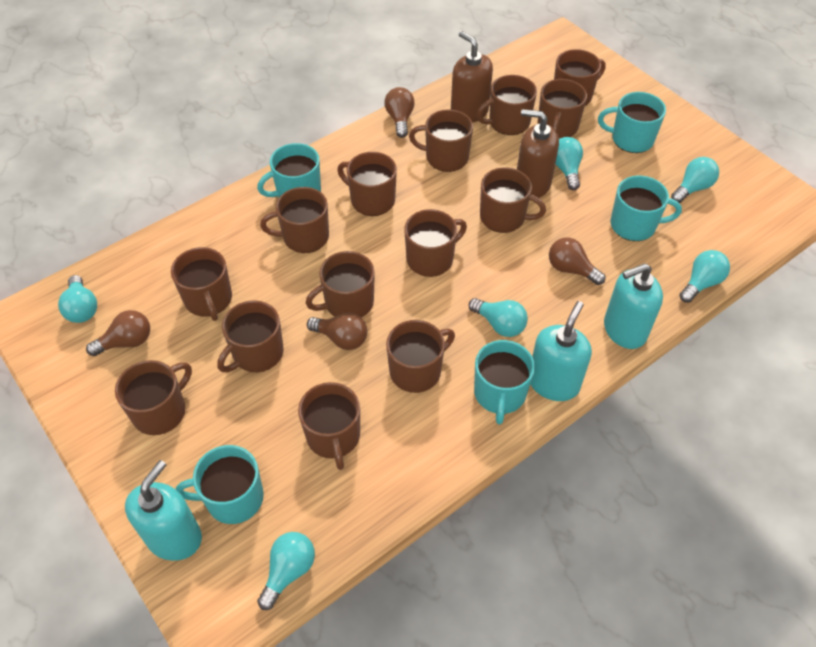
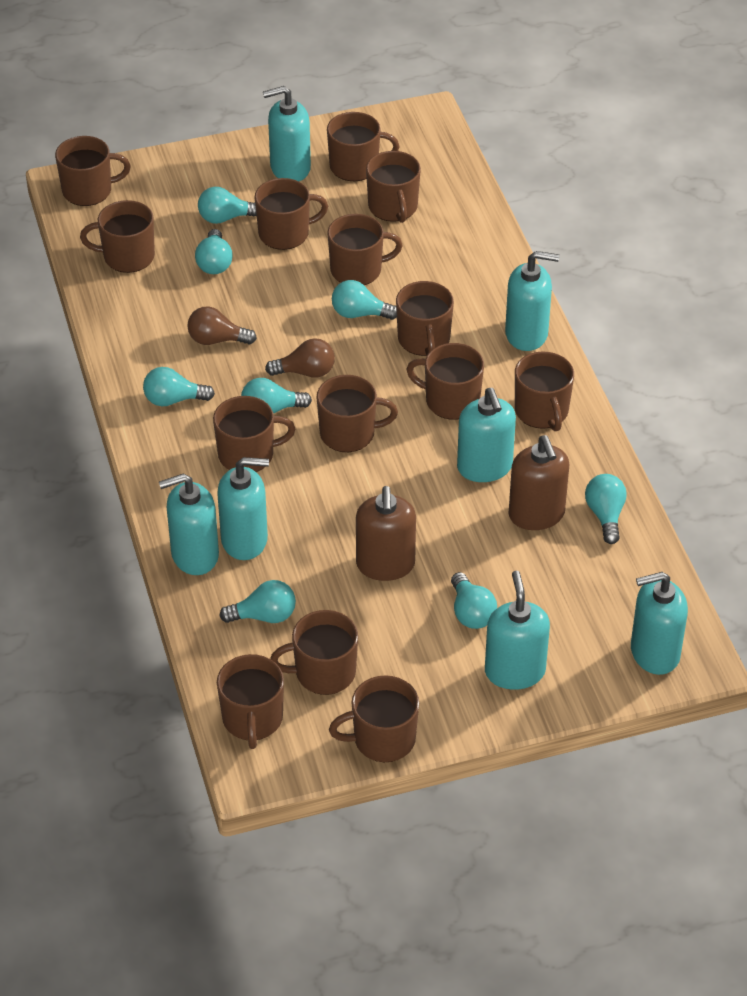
brown light bulb: [86,310,150,356] [307,313,367,350] [384,87,415,138] [549,237,606,285] = 4 -> [187,306,257,345] [265,338,335,378] = 2
turquoise light bulb: [58,275,97,323] [257,532,315,610] [469,298,528,337] [555,137,583,190] [671,157,719,203] [680,250,730,303] = 6 -> [143,367,215,406] [195,229,233,274] [198,187,257,224] [219,580,296,623] [241,378,312,414] [332,280,397,320] [451,572,497,629] [585,474,627,544] = 8
turquoise mug: [176,445,264,524] [257,143,321,198] [474,340,535,424] [598,92,666,153] [610,176,682,241] = 5 -> none = 0
turquoise soap dispenser: [125,460,202,561] [531,301,592,401] [604,263,663,349] = 3 -> [159,473,219,575] [217,457,269,560] [263,86,311,181] [457,388,516,482] [485,571,550,690] [505,251,559,351] [631,572,688,675] = 7

